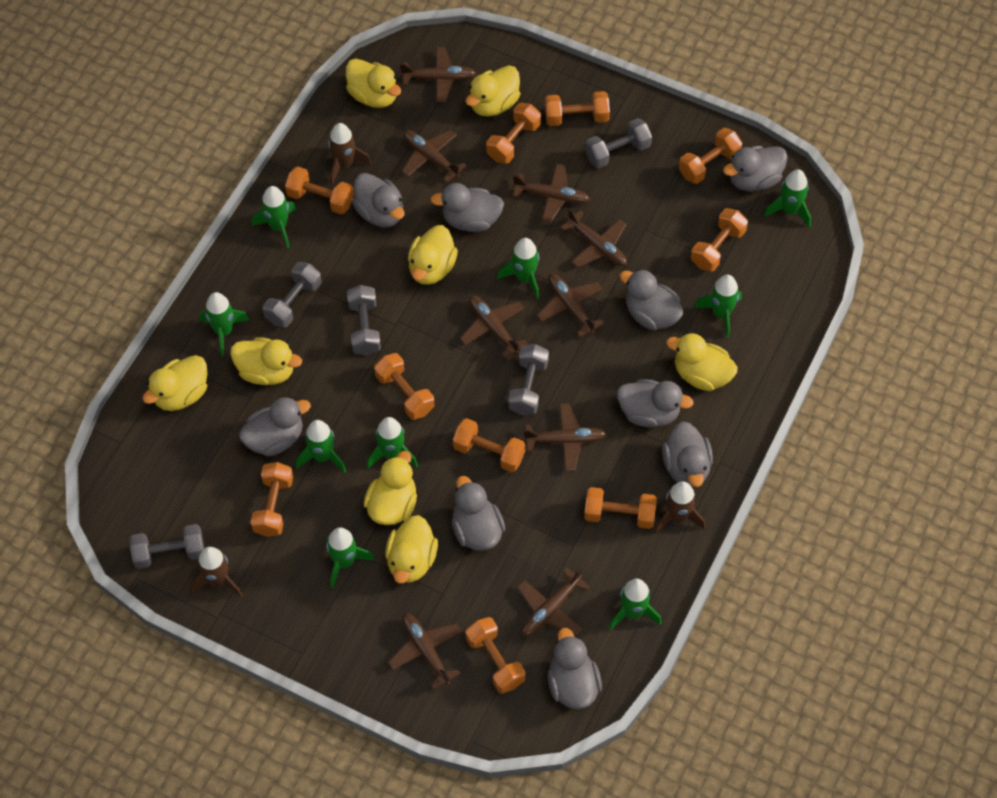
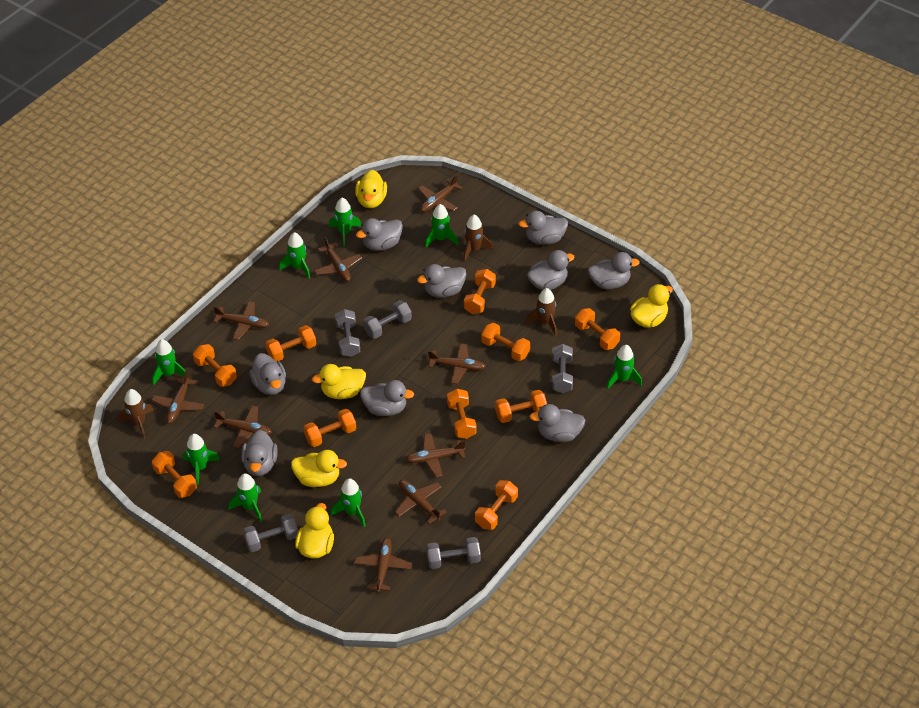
green rocket: [199,292,249,356] [252,186,296,248] [295,420,346,473] [326,527,374,588] [367,417,418,469] [497,238,540,299] [608,579,661,630] [694,275,742,338] [764,169,811,228] = 9 -> [152,339,186,386] [183,434,220,485] [229,473,262,522] [279,232,310,278] [329,198,361,246] [331,478,366,527] [425,204,458,247] [607,345,642,389] = 8
yellow duck: [143,355,208,411] [230,337,302,385] [346,59,401,108] [363,451,417,525] [385,515,438,584] [408,225,458,285] [466,65,520,117] [666,333,738,391] = 8 -> [291,450,347,487] [295,503,334,559] [312,364,366,399] [355,170,387,208] [630,284,673,328] = 5

